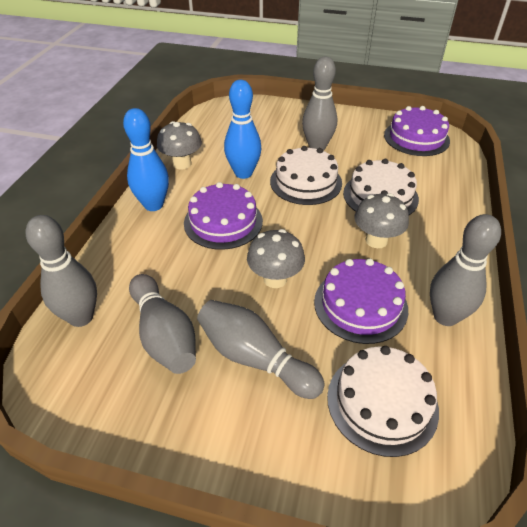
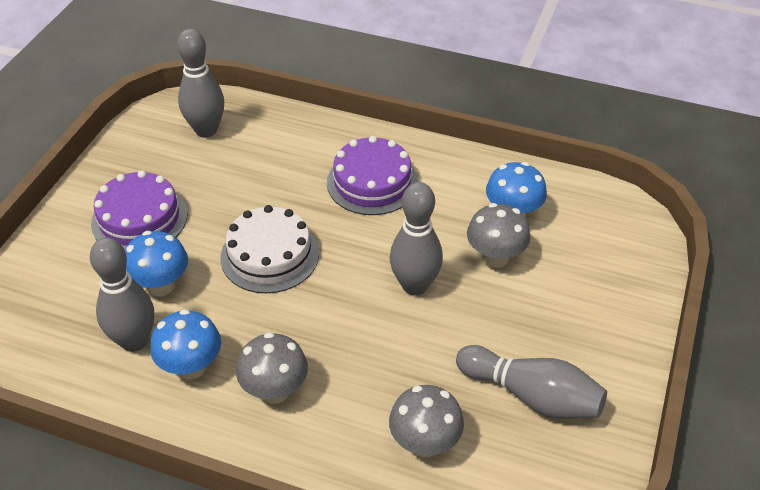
blue bowling pin: [123,108,169,211] [224,80,262,179] = 2 -> none = 0
blue mushroom: none = 0 -> [125,231,188,296] [150,309,221,380] [486,162,547,216] = 3
grey bowling pin: [26,215,97,327] [129,274,196,374] [197,300,325,399] [302,56,337,151] [430,214,501,326] = 5 -> [90,238,154,352] [177,29,224,138] [390,182,443,296] [456,345,607,419] = 4
purple cake: [184,182,263,250] [314,258,408,344] [384,106,450,156] = 3 -> [91,170,187,250] [327,136,418,215] = 2
white cake: [270,146,342,205] [327,346,439,457] [343,159,419,215] = 3 -> [221,205,319,293] = 1

